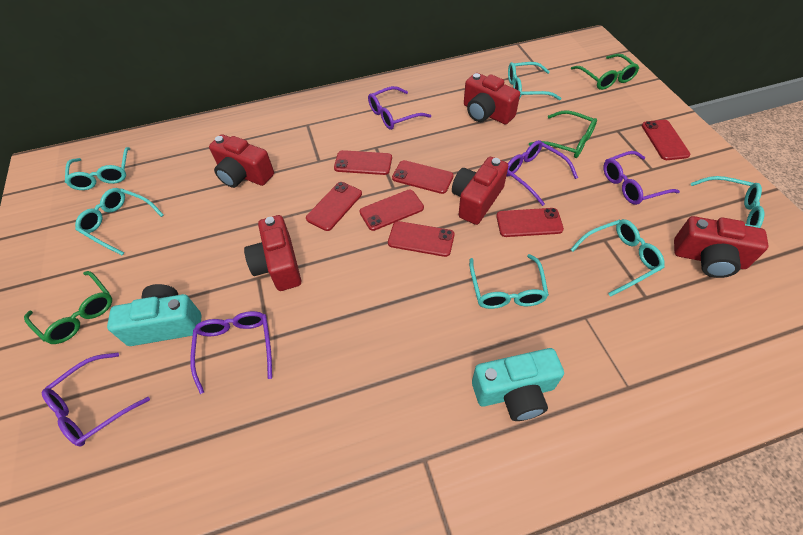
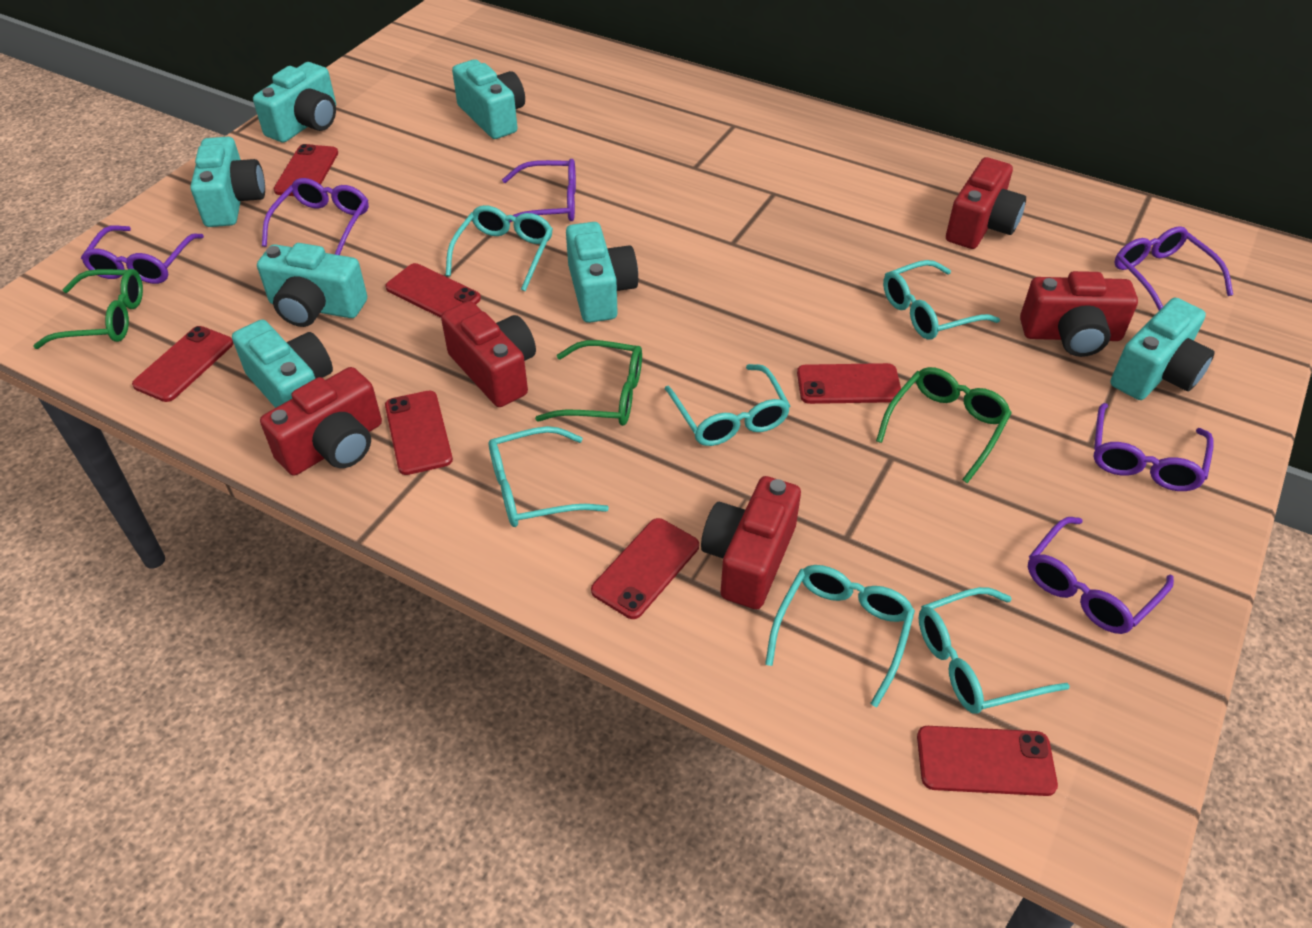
purple glasses: [42,352,150,446] [190,311,272,394] [368,86,431,130] [506,140,578,206] [603,151,680,205] = 5 -> [81,225,204,284] [262,178,369,255] [502,159,576,222] [1028,517,1174,634] [1093,403,1214,491] [1114,226,1233,310] = 6
turquoise camera: [107,284,201,346] [472,348,564,421] = 2 -> [190,137,265,227] [232,319,333,408] [253,62,336,142] [257,243,367,327] [452,59,525,139] [566,222,638,323] [1110,298,1215,400] = 7

